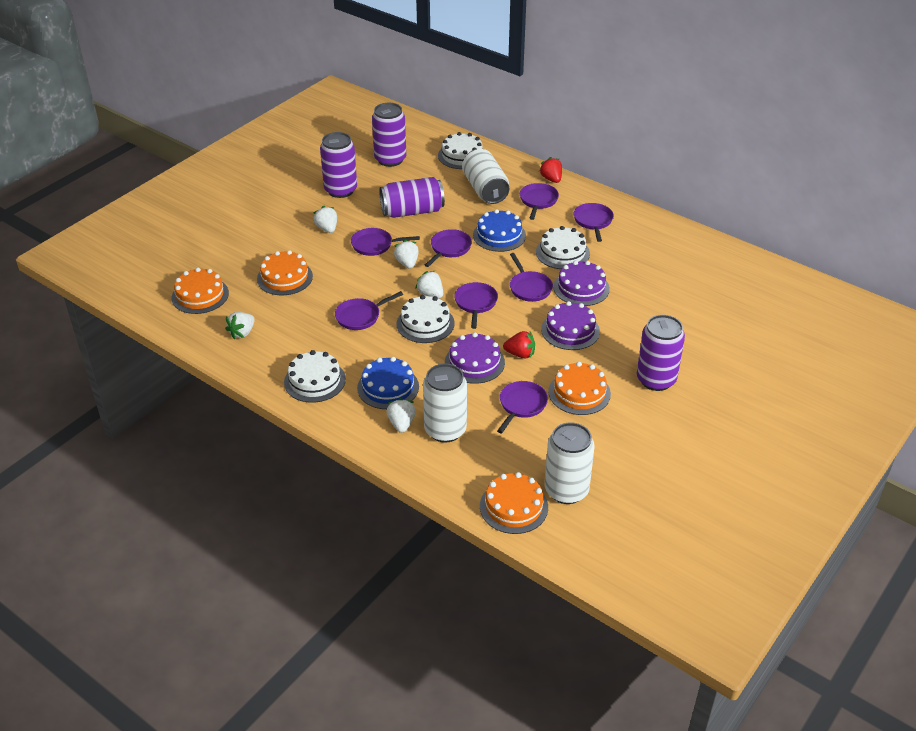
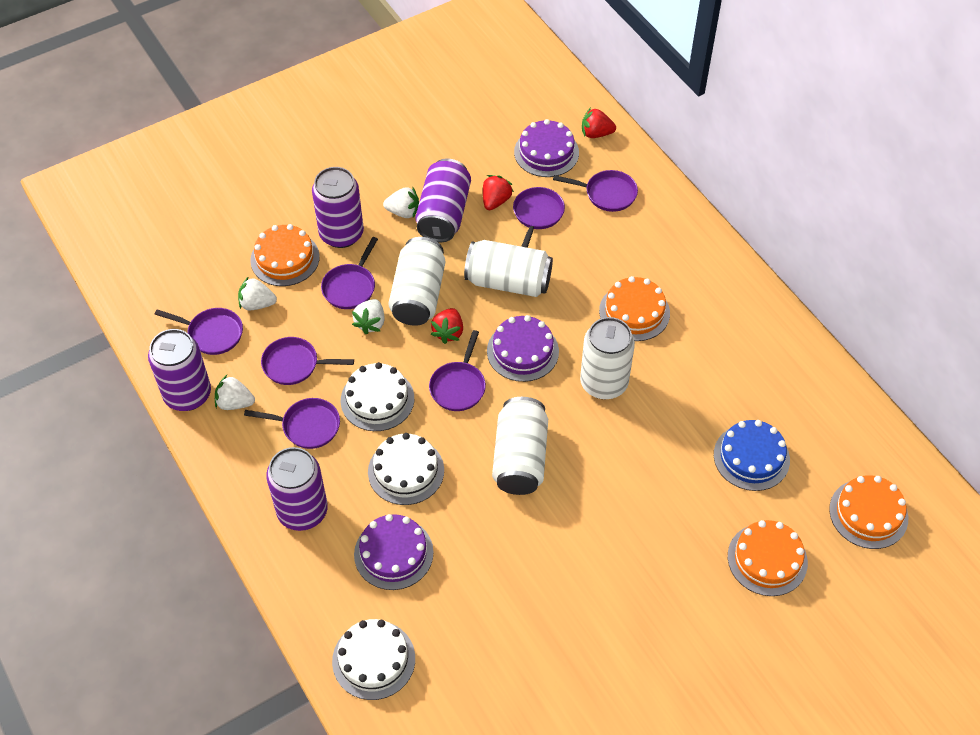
blue cake: [357,357,419,409] [473,209,526,252] = 2 -> [714,420,790,491] = 1
purple pan: [335,291,403,330] [351,228,420,256] [425,229,472,267] [454,282,498,329] [497,381,548,434] [510,253,553,302] [520,183,559,220] [574,203,614,242] = 8 -> [154,308,243,355] [244,398,340,449] [261,337,354,385] [321,237,378,309] [429,330,486,411] [513,187,565,248] [553,170,638,212] = 7
red strawberry: [503,331,535,358] [539,157,562,183] = 2 -> [431,308,463,344] [483,175,514,210] [582,107,616,138] = 3
white cake: [284,350,346,403] [397,295,455,343] [438,132,483,169] [536,226,590,269] = 4 -> [332,619,415,700] [341,362,414,431] [368,433,444,505] = 3
white can: [423,364,467,443] [462,149,509,204] [545,422,595,504] = 3 -> [388,237,445,326] [464,240,553,297] [492,397,548,495] [580,317,635,399] = 4
white strawberry: [225,312,255,339] [313,206,337,233] [387,398,416,433] [394,240,419,269] [415,271,443,299] = 5 -> [215,375,255,410] [238,276,277,310] [352,299,385,335] [383,186,419,218] = 4

